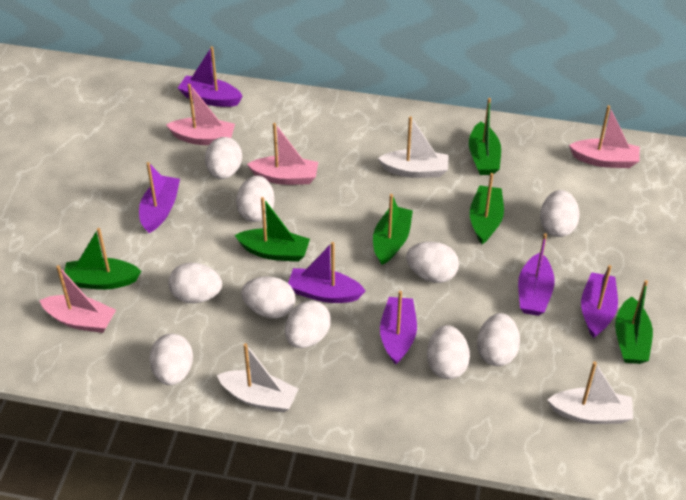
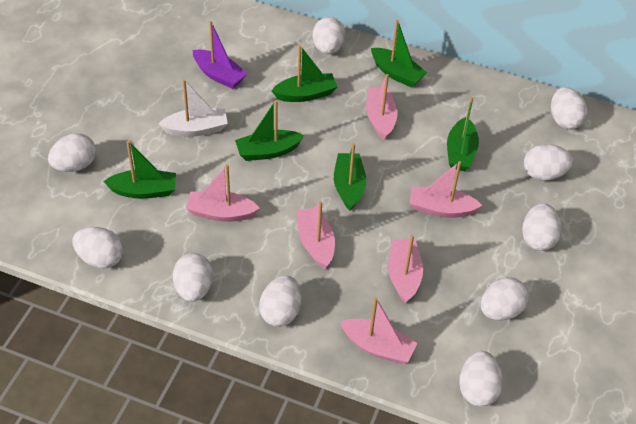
pink boat: [39,265,116,333] [166,84,235,145] [247,123,318,185] [569,105,640,168] = 4 -> [186,165,260,222] [296,201,335,269] [340,297,417,364] [366,74,397,140] [388,235,423,303] [410,161,482,218] = 6
purple boat: [139,162,180,233] [178,46,243,107] [288,242,366,303] [380,291,417,365] [518,233,555,316] [581,265,618,338] = 6 -> [193,21,248,89] = 1
white boat: [217,343,298,413] [378,116,449,178] [547,362,633,424] = 3 -> [158,79,228,137] = 1

